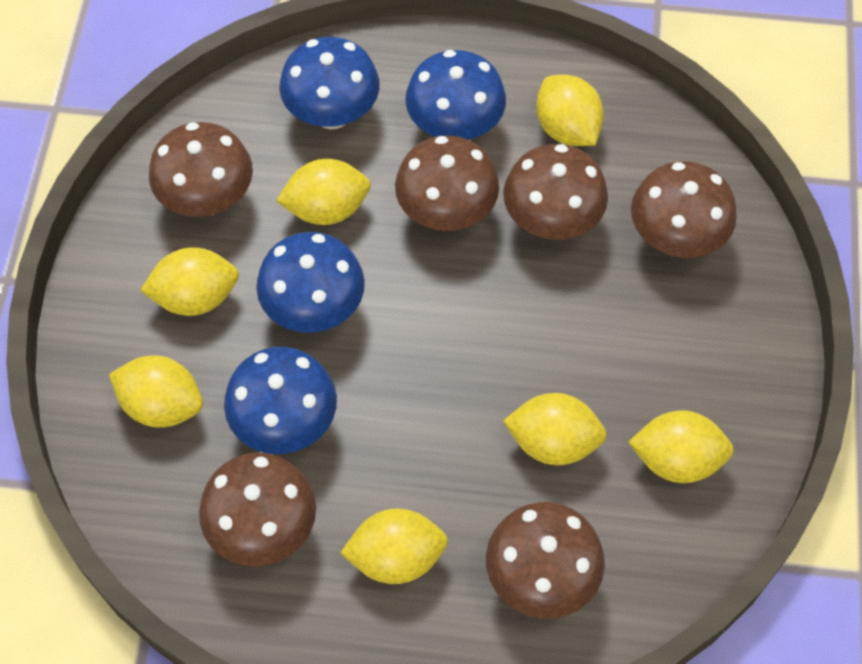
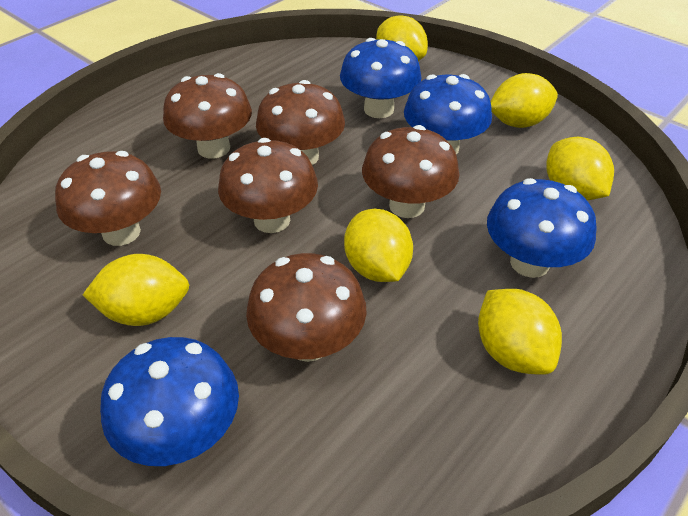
yellow lemon: [109,355,203,428] [140,247,239,316] [276,159,371,225] [340,508,448,584] [503,393,607,465] [536,75,604,146] [628,410,734,483] = 7 -> [83,254,189,326] [344,209,413,282] [376,15,428,61] [478,289,562,375] [491,73,558,128] [546,137,614,200] = 6

